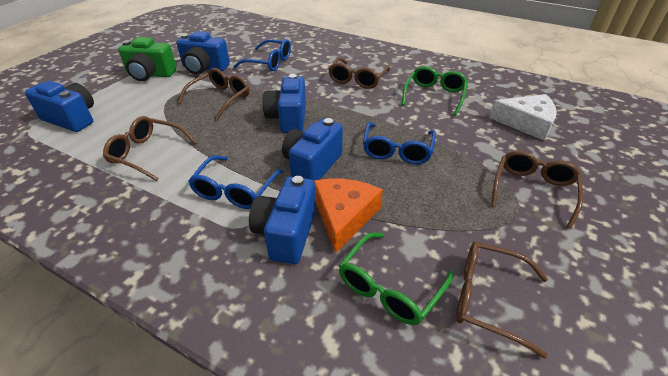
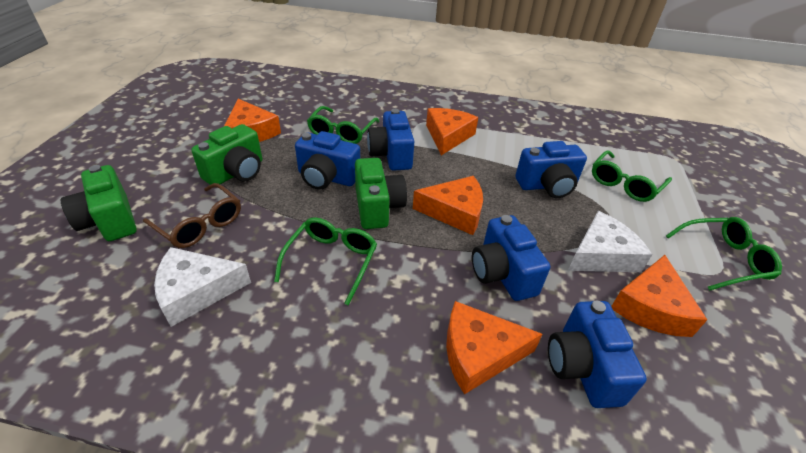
blue glasses: [188,156,284,209] [233,39,291,71] [363,122,436,164] = 3 -> none = 0
brown glasses: [103,116,197,181] [178,68,250,120] [329,57,390,89] [456,241,548,359] [491,151,583,229] = 5 -> [143,183,241,248] = 1
green camera: [118,37,177,81] = 1 -> [61,165,137,241] [191,124,262,185] [355,158,407,229] = 3
green glasses: [339,232,453,325] [402,66,468,116] = 2 -> [274,217,377,306] [307,106,380,144] [592,150,672,202] [666,217,782,291] = 4
orange cheese: [314,179,383,253] = 1 -> [224,99,281,142] [413,176,483,235] [426,108,478,155] [446,301,542,394] [611,255,707,337] = 5
white cheese: [489,94,557,141] = 1 -> [154,247,251,327] [568,211,652,272] = 2

